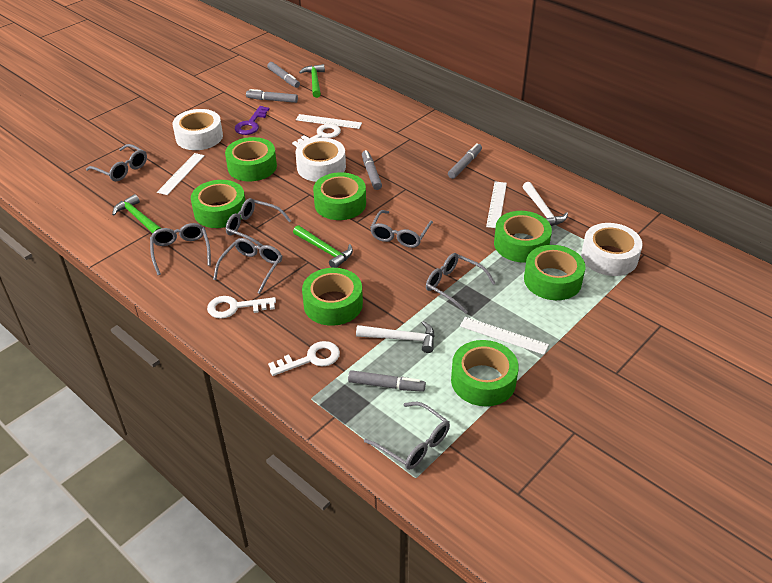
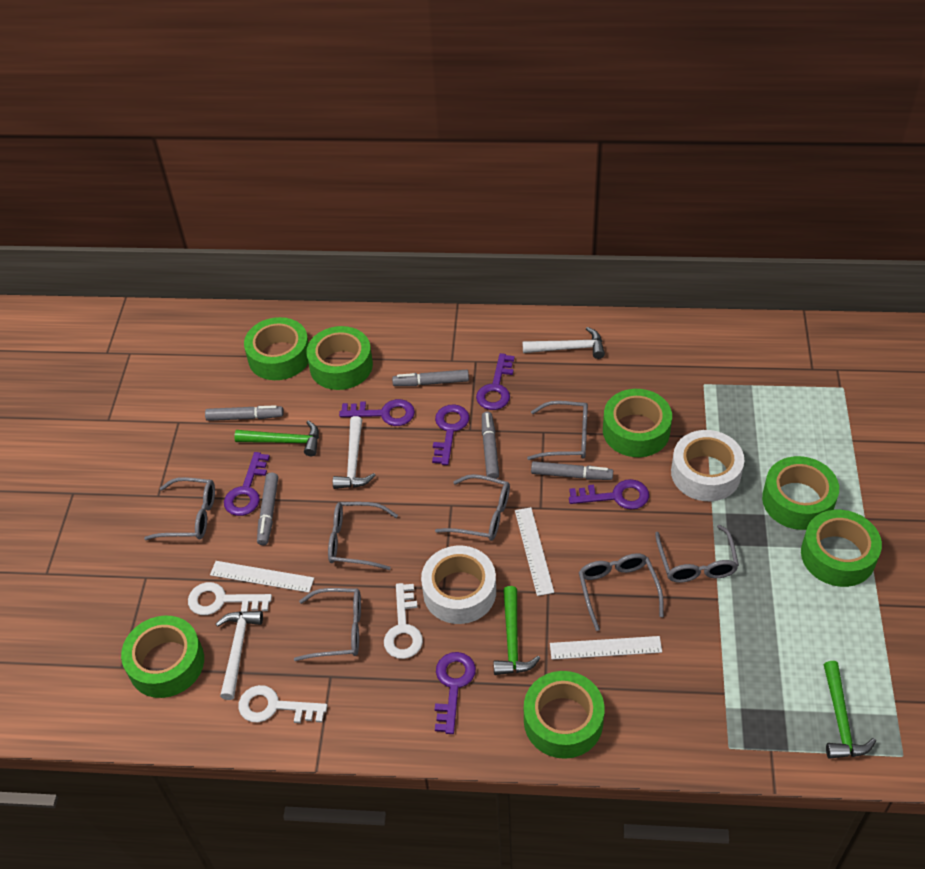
purple key: [235,106,270,135] = 1 -> [224,452,270,516] [339,399,415,426] [432,404,469,465] [434,652,476,734] [476,353,515,410] [569,479,649,509] = 6
white hammer: [356,321,435,353] [523,182,568,226] = 2 -> [216,611,263,700] [333,416,376,489] [523,327,605,359] = 3
white ruler: [157,153,205,195] [296,114,362,129] [460,317,549,355] [486,182,507,228] = 4 -> [210,561,314,593] [515,507,554,596] [550,636,662,660] = 3
white tape: [173,109,223,150] [295,138,346,182] [581,223,643,276] = 3 -> [421,546,496,624] [671,430,744,501] = 2

